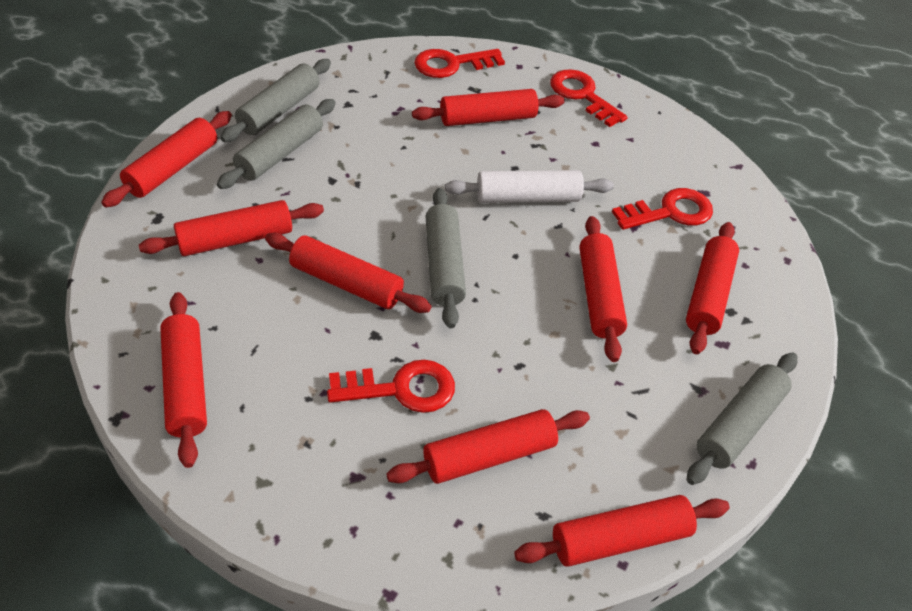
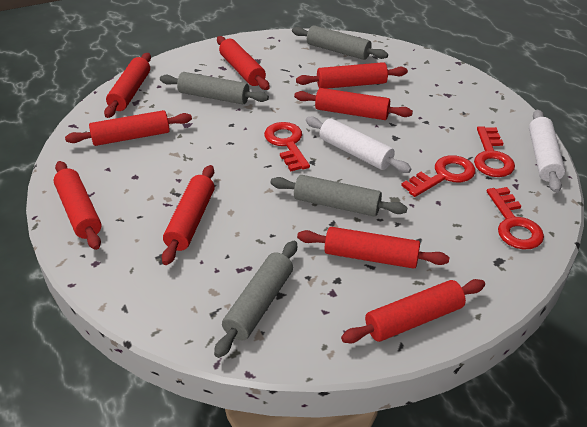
white rolling pin: [445,170,614,203] = 1 -> [306,117,412,173] [529,110,565,193] = 2

